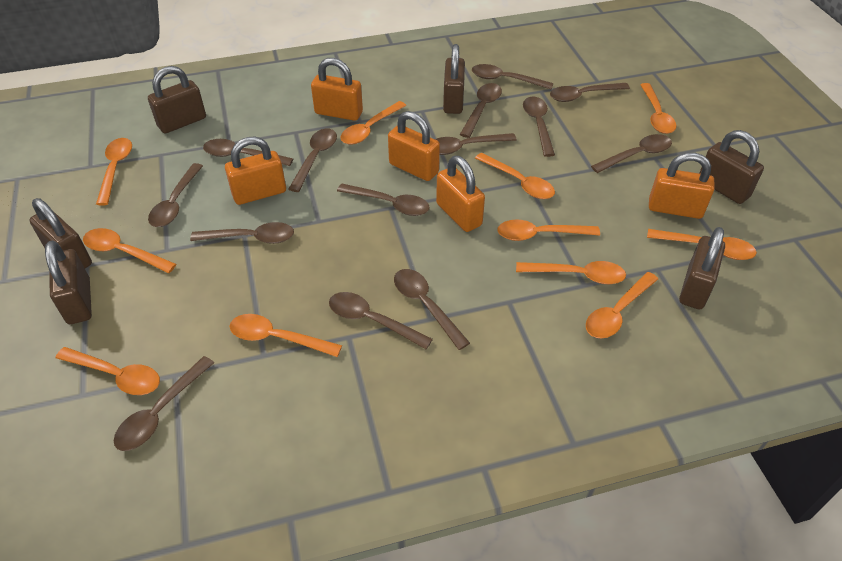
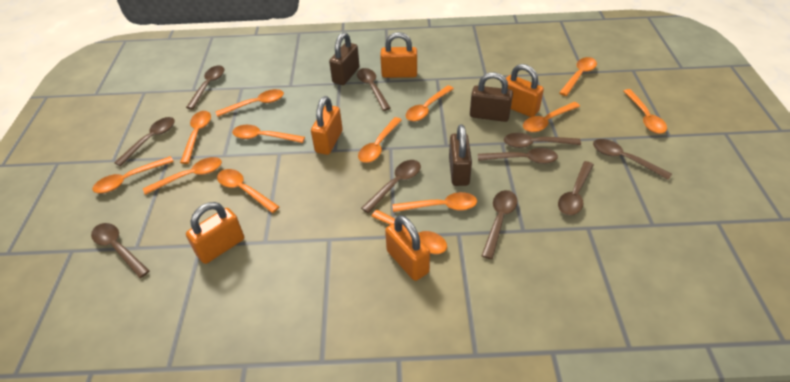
brown padlock: [30,198,92,268] [45,240,92,324] [148,66,206,133] [443,44,465,114] [679,227,725,309] [699,130,764,204] = 6 -> [329,32,360,85] [449,125,472,186] [470,72,513,122] = 3
brown spoon: [114,356,214,451] [148,163,203,227] [190,222,294,244] [203,139,293,166] [288,128,337,192] [329,292,433,349] [337,184,430,216] [394,269,470,350] [435,133,517,155] [460,83,502,138] [472,64,554,90] [523,96,555,157] [550,83,630,102] [591,134,672,173] = 14 -> [91,223,149,278] [114,117,175,166] [186,65,225,109] [357,68,390,111] [361,160,421,213] [478,148,558,164] [482,190,517,259] [504,133,581,148] [558,161,594,215] [593,139,672,180] = 10
orange spoon: [55,347,160,395] [83,228,176,273] [96,138,132,206] [229,314,342,357] [340,101,407,145] [475,153,555,199] [497,219,600,241] [516,261,626,284] [586,272,658,338] [640,83,676,134] [647,229,757,260] = 11 -> [92,156,174,193] [143,157,222,195] [180,111,211,164] [216,89,284,117] [217,169,279,213] [232,125,305,143] [358,117,402,163] [371,210,447,254] [392,192,477,212] [406,85,454,121] [523,102,580,132] [559,57,597,96] [624,89,667,134] = 13

